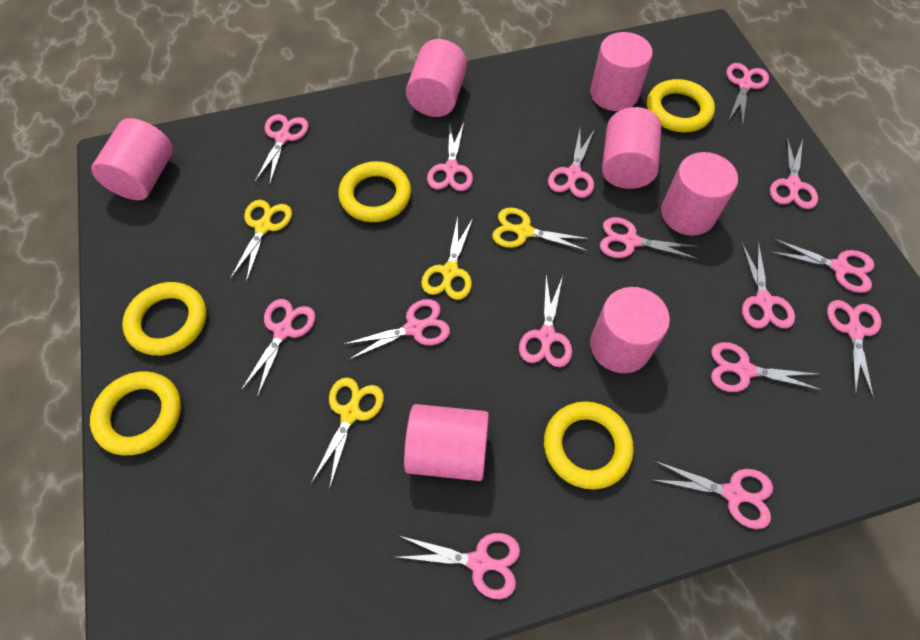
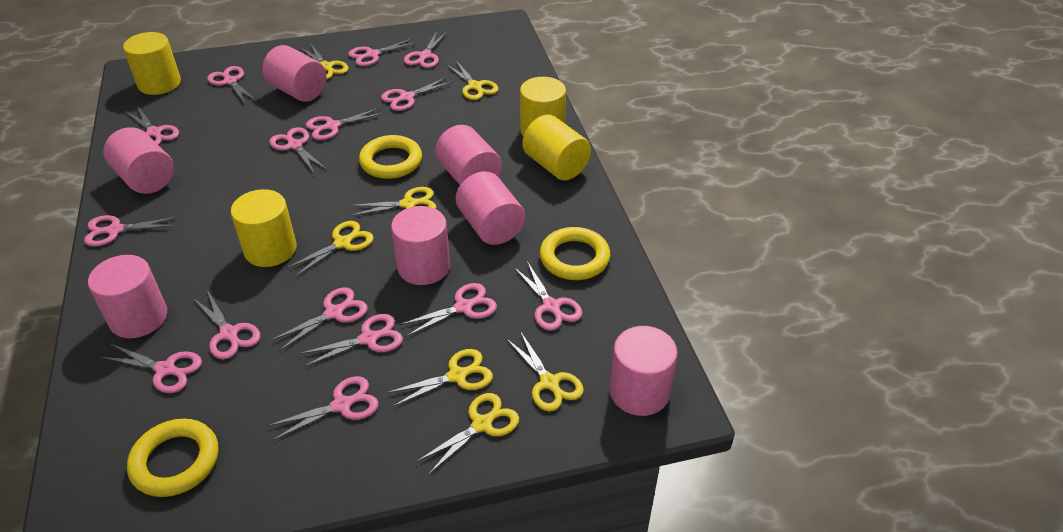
yellow cylinder: none = 0 -> [123,32,181,95] [231,189,297,267] [520,77,566,136] [522,115,591,180] = 4
yellow ring: [90,371,181,455] [122,282,206,356] [338,161,411,222] [544,401,634,490] [647,79,715,132] = 5 -> [127,419,218,497] [359,135,422,179] [540,227,610,280] = 3
yellow scissors: [230,200,292,283] [311,377,384,490] [421,217,473,300] [492,207,591,252] = 4 -> [286,221,374,277] [300,43,349,79] [349,187,436,216] [386,349,493,407] [417,393,519,474] [447,60,498,100] [506,331,584,411] = 7

